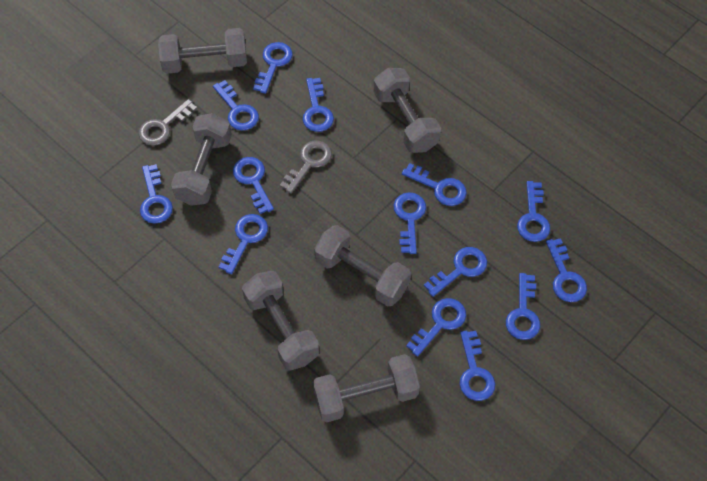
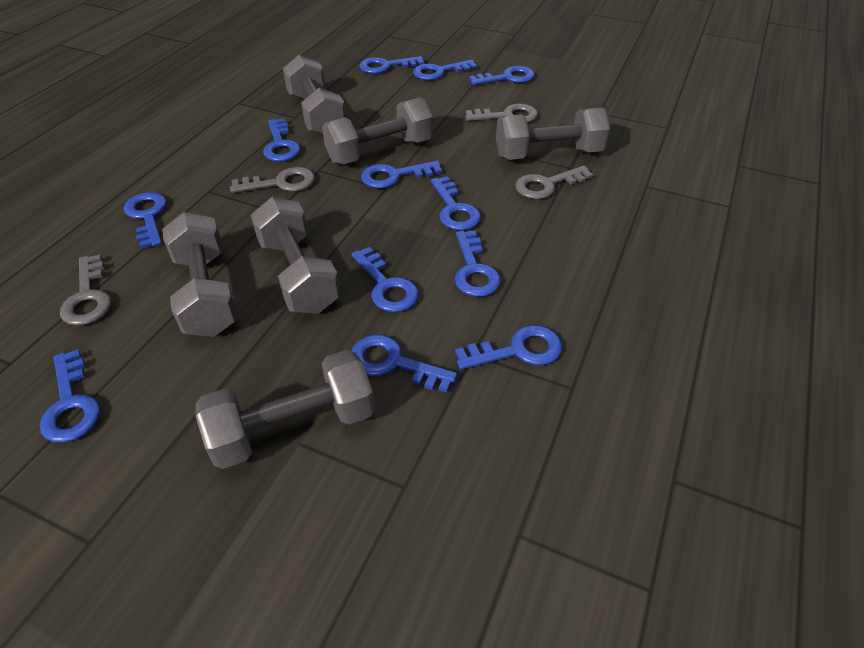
blue key: [140,164,173,224] [213,80,259,130] [219,214,268,274] [233,157,274,214] [253,42,293,94] [303,78,334,132] [394,192,426,254] [402,163,467,206] [406,298,466,357] [424,247,487,297] [460,331,495,401] [506,273,540,340] [517,181,550,242] [546,238,587,302] = 14 -> [40,350,101,443] [124,192,167,249] [263,118,301,162] [351,247,419,312] [352,335,457,393] [360,56,424,74] [361,161,442,188] [413,60,477,80] [431,176,481,231] [455,230,501,297] [455,325,562,370] [469,66,535,85] = 12
grey key: [138,99,197,146] [280,141,332,194] = 2 -> [60,254,111,326] [230,167,315,193] [466,103,538,123] [515,166,593,199] = 4

